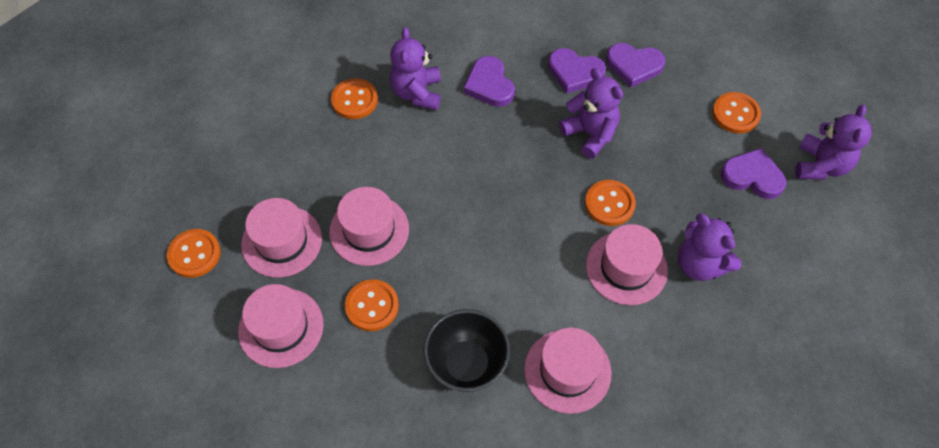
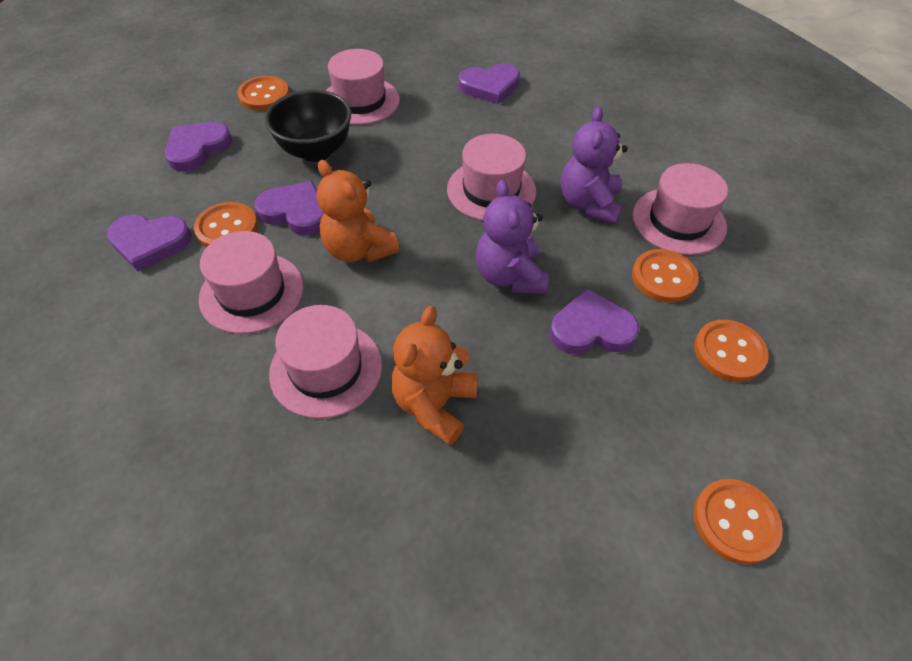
orange teddy bear: none = 0 -> [317,160,400,263] [391,306,478,445] = 2
purple heart: [463,56,515,107] [548,48,606,93] [606,43,665,87] [721,148,786,199] = 4 -> [107,215,192,272] [165,122,232,172] [255,181,324,236] [458,64,520,104] [550,288,639,354] = 5
purple teddy bear: [390,27,441,110] [559,68,623,158] [678,214,742,281] [795,105,872,180] = 4 -> [476,180,548,294] [561,107,627,225] = 2

